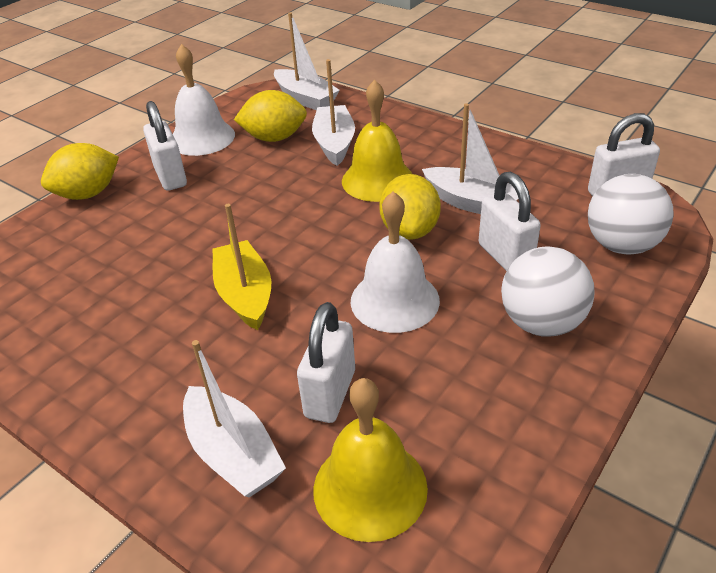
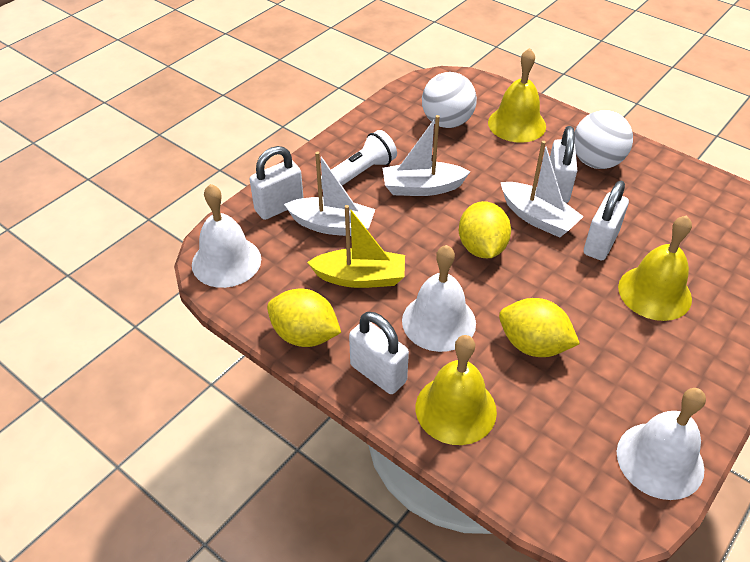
white bell: [173,44,235,156] [351,191,440,333] = 2 -> [192,184,261,288] [402,245,476,352] [617,388,706,500] = 3
white boat: [183,340,286,498] [274,12,340,110] [312,59,355,166] [422,103,518,214] = 4 -> [284,151,375,236] [383,115,471,196] [501,141,584,238] = 3
white flashlight: none = 0 -> [321,130,397,190] = 1
yellow bell: [313,378,428,542] [342,80,412,202] = 2 -> [416,335,497,445] [488,48,546,143] [618,215,692,321] = 3

